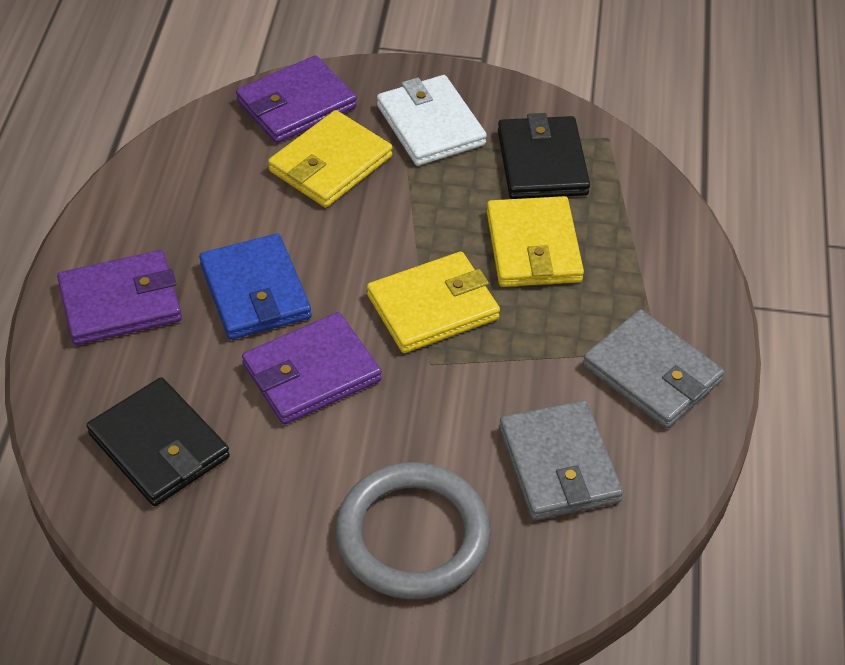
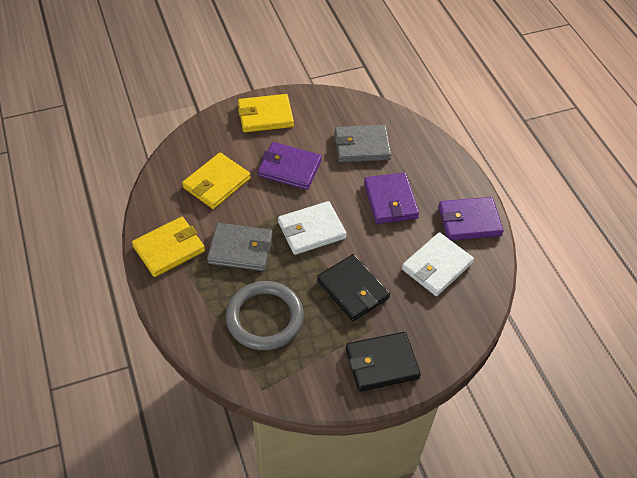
blue wallet: [199,233,311,340] = 1 -> none = 0
white wallet: [377,75,487,166] = 1 -> [278,201,347,255] [402,232,474,296] = 2

